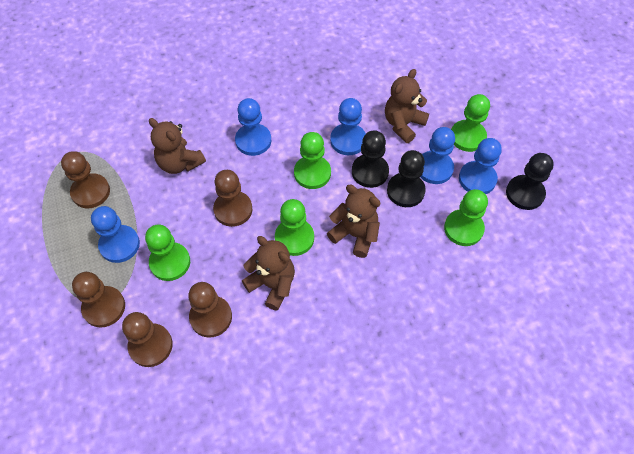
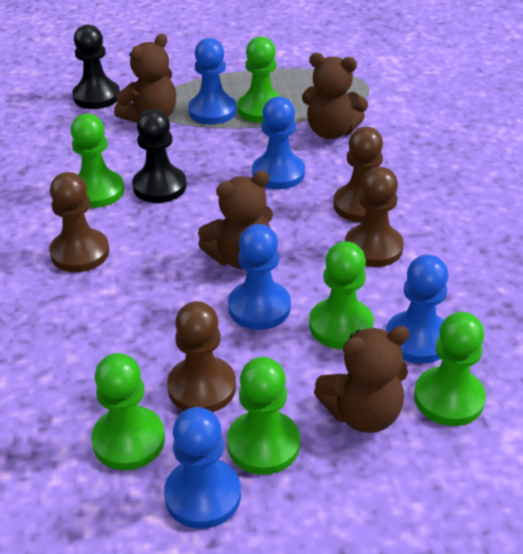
black pawn: [352,130,389,188] [387,150,426,207] [506,153,554,210] = 3 -> [72,24,120,109] [132,109,187,203] = 2
brown pawn: [61,151,110,208] [72,272,125,328] [122,312,173,367] [188,282,232,338] [213,170,252,227] = 5 -> [49,172,109,272] [167,301,236,412] [333,127,383,223] [345,167,404,267] = 4
green pawn: [145,224,190,281] [275,199,314,256] [294,132,331,189] [444,189,488,246] [451,94,490,152] = 5 -> [70,114,124,208] [91,353,165,470] [227,357,300,475] [237,36,281,123] [309,241,374,349] [414,312,486,426] = 6

